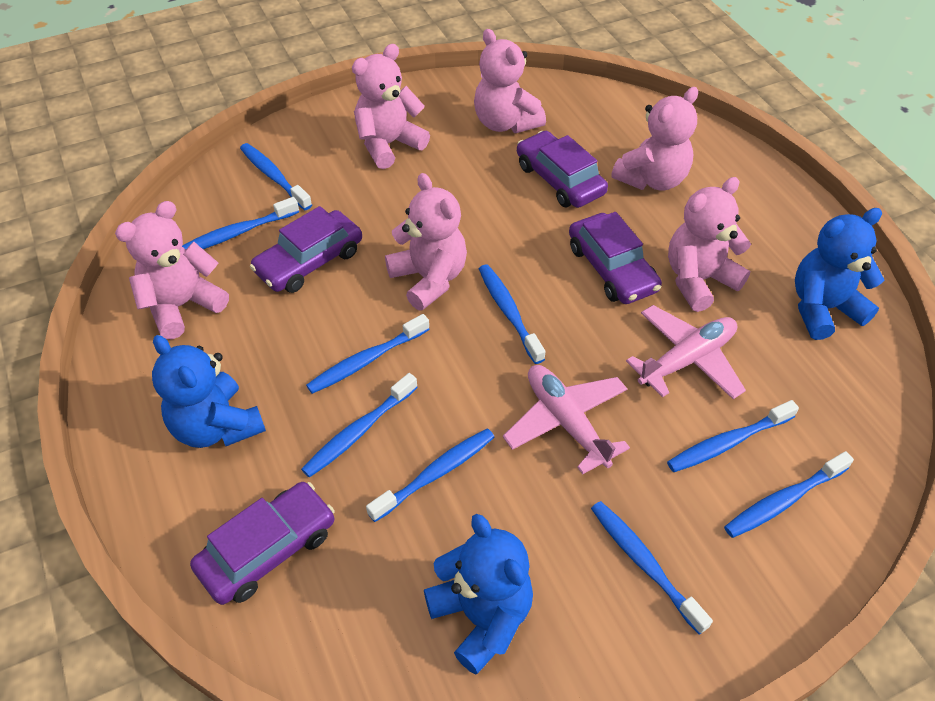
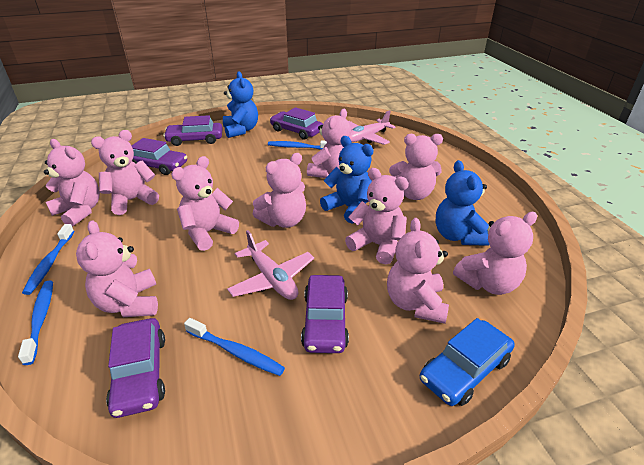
blue car: none = 0 -> [420,318,515,406] = 1
blue toothbrush: [182,197,299,249] [240,143,312,210] [301,373,418,478] [306,314,430,394] [366,428,495,522] [479,264,545,364] [591,501,713,635] [667,400,799,472] [724,451,854,538] = 9 -> [18,281,53,365] [22,224,74,295] [184,318,285,376] [268,140,327,150] = 4
pink teddy bear: [115,201,229,339] [352,44,430,169] [385,173,467,310] [474,29,546,133] [611,87,698,190] [668,177,751,312] = 6 -> [44,139,100,227] [76,220,158,317] [91,130,159,215] [171,156,239,251] [253,153,306,228] [307,109,351,178] [345,168,409,264] [387,218,449,324] [389,134,443,200] [453,212,537,295] = 10
purple car: [190,482,335,605] [250,206,362,293] [517,131,608,208] [569,212,662,304] = 4 -> [106,318,165,418] [132,138,187,175] [163,115,223,146] [270,107,323,140] [301,275,349,353] = 5

